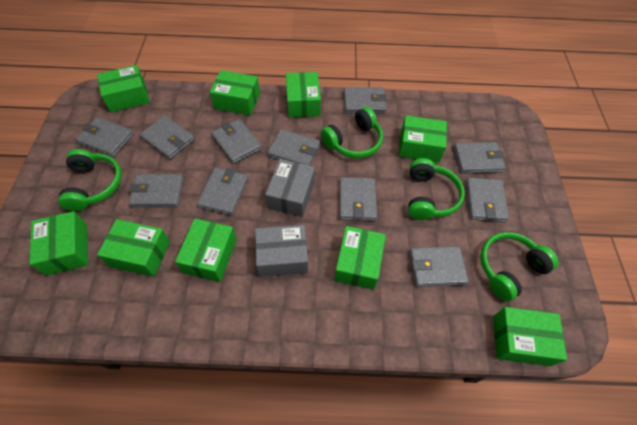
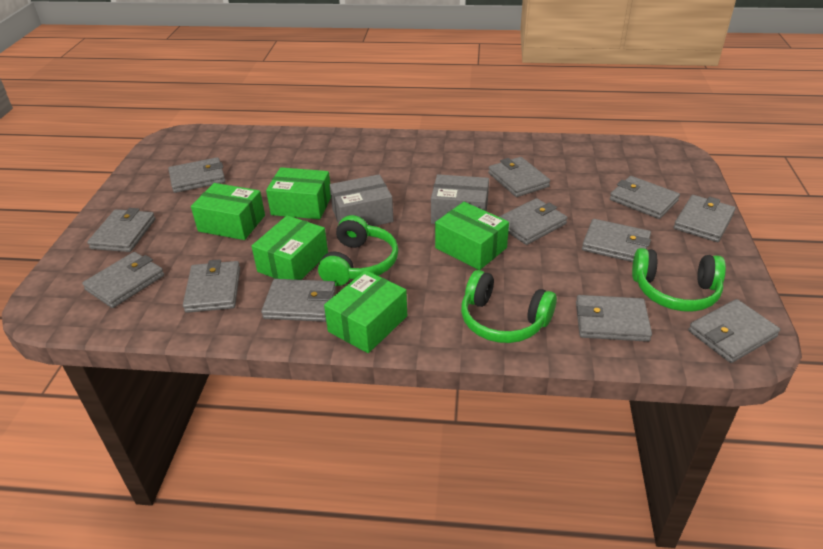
green box: [29,211,88,276] [97,65,150,112] [97,219,170,277] [175,218,237,282] [210,70,260,115] [286,72,321,117] [334,226,386,290] [399,116,447,163] [493,307,567,366] = 9 -> [191,183,265,240] [252,215,328,280] [266,167,331,219] [324,270,407,353] [435,202,509,270] = 5
green headphones: [58,149,122,211] [321,107,383,158] [408,158,465,220] [480,232,558,302] = 4 -> [318,215,398,286] [461,270,557,343] [632,248,726,312] = 3
grey wallet: [76,117,134,157] [129,174,184,208] [140,116,195,159] [197,167,248,216] [211,119,262,164] [268,129,320,166] [339,177,377,221] [344,87,387,114] [409,246,469,287] [453,142,506,174] [466,177,509,222] = 11 -> [82,252,164,308] [87,208,155,252] [168,157,225,193] [183,259,240,313] [261,279,336,322] [488,157,550,197] [499,198,567,245] [576,295,652,342] [582,219,651,262] [610,176,680,219] [674,195,736,242] [688,299,780,363] = 12

